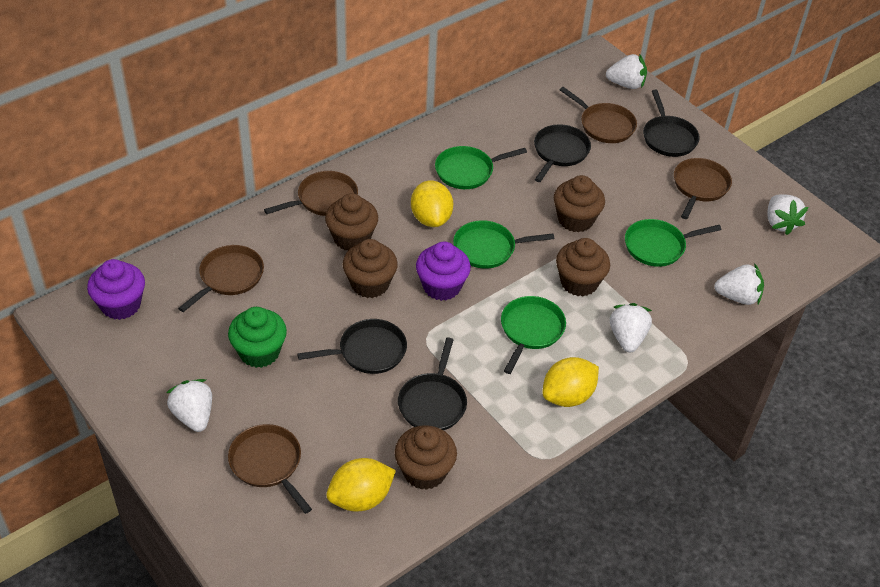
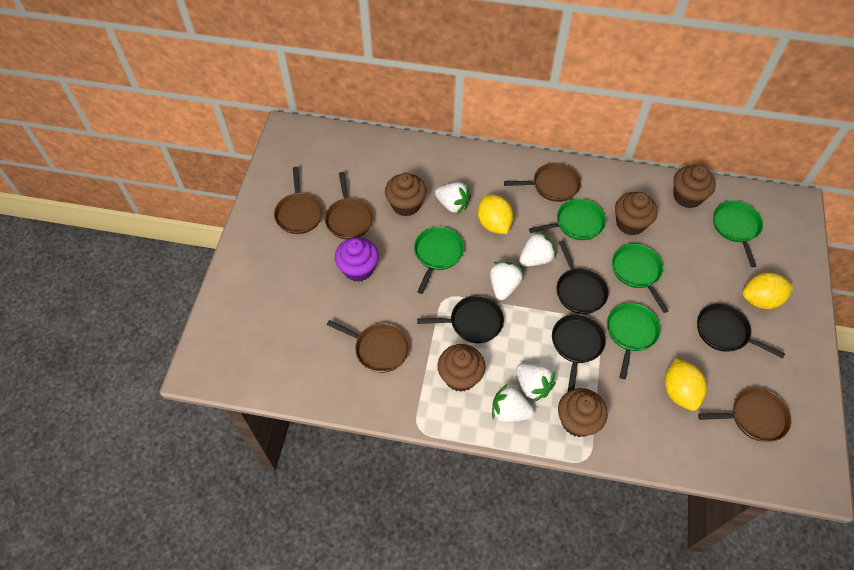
green cupcake: [228,307,287,368] = 1 -> none = 0
green pan: [435,146,527,189] [453,220,554,269] [501,296,566,374] [625,219,722,267] = 4 -> [414,227,464,294] [529,199,606,240] [607,303,661,379] [612,244,669,313] [713,201,763,267] = 5
purple cupcake: [87,259,145,320] [416,242,471,301] = 2 -> [335,237,379,282] = 1

